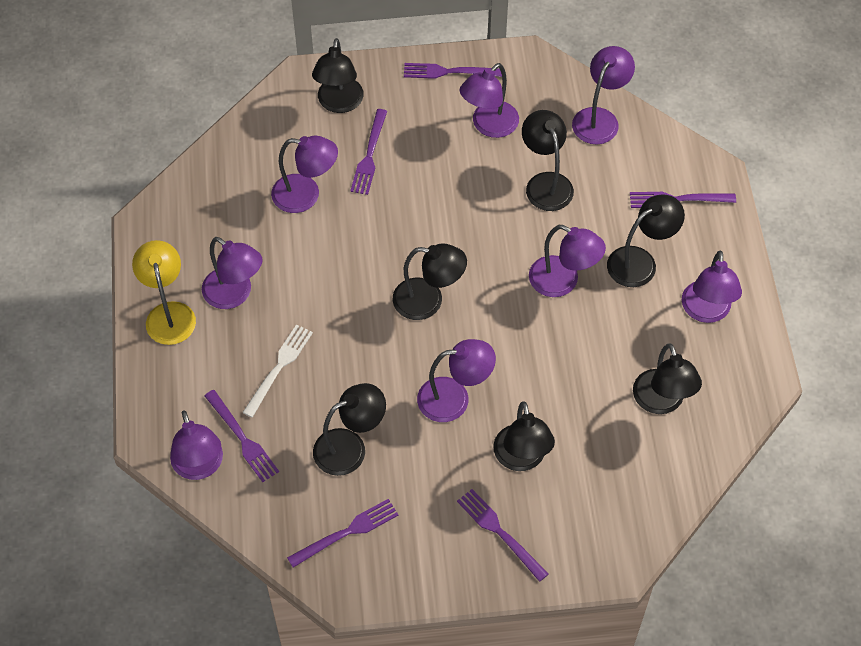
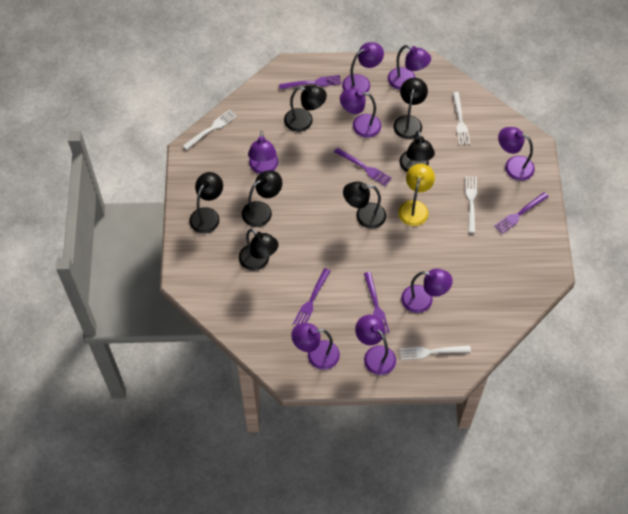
purple fork: [205,390,279,482] [287,499,398,568] [350,109,387,195] [404,63,502,79] [457,489,548,582] [630,192,736,208] = 6 -> [279,75,341,89] [293,268,330,325] [334,148,392,186] [364,272,390,334] [494,192,549,234] = 5
white fork: [242,324,313,418] = 1 -> [183,110,237,150] [400,345,471,360] [452,92,470,145] [465,176,477,233] = 4

